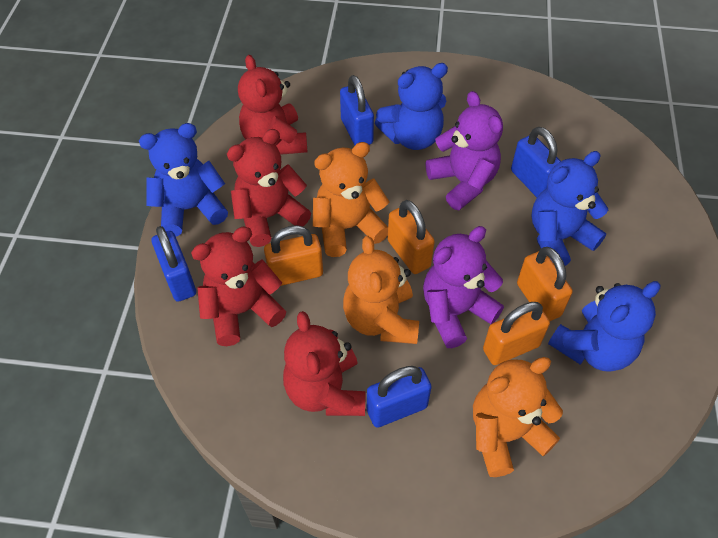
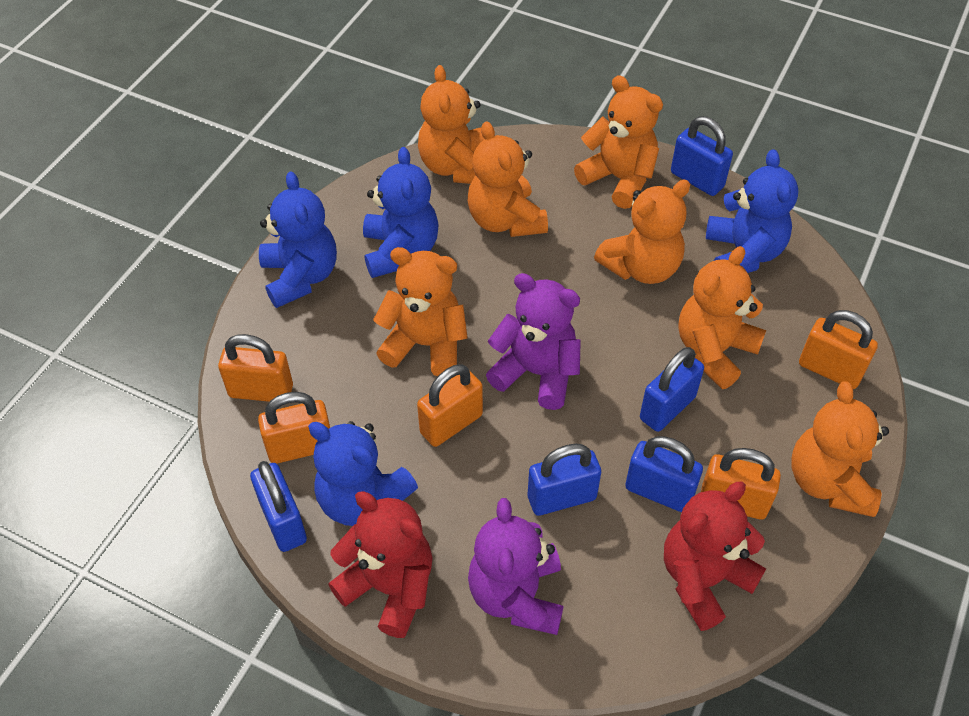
blue padlock: [152,226,196,302] [340,75,374,145] [367,366,432,428] [511,127,561,197] = 4 -> [250,461,307,552] [528,444,601,516] [625,436,703,512] [640,347,704,432] [671,116,733,196] = 5
orange padlock: [264,225,323,286] [388,200,435,274] [483,302,550,365] [517,247,573,321] = 4 -> [218,334,293,402] [258,392,330,464] [417,364,483,447] [701,448,781,520] [799,310,878,389] = 5
orange teddy bear: [313,142,390,257] [343,236,419,344] [473,357,563,477] = 3 -> [373,247,468,376] [418,65,484,184] [468,121,548,237] [574,75,663,209] [594,180,690,284] [678,246,766,389] [791,381,889,517] = 7
red teddy bear: [191,226,286,346] [227,129,311,247] [238,55,307,155] [283,311,366,416] = 4 -> [328,491,433,638] [664,482,766,631] = 2

